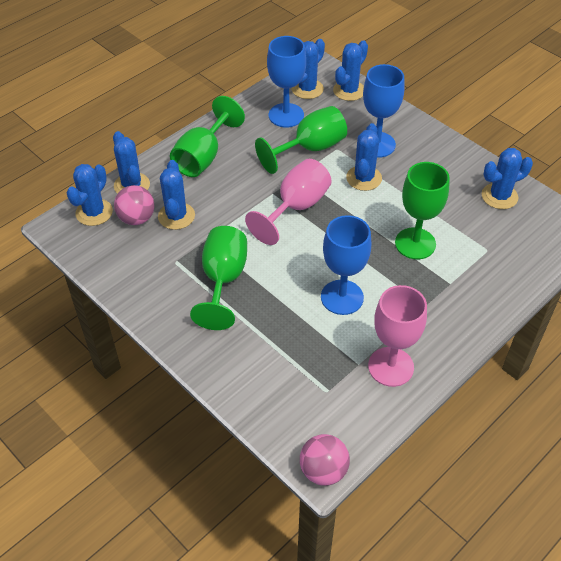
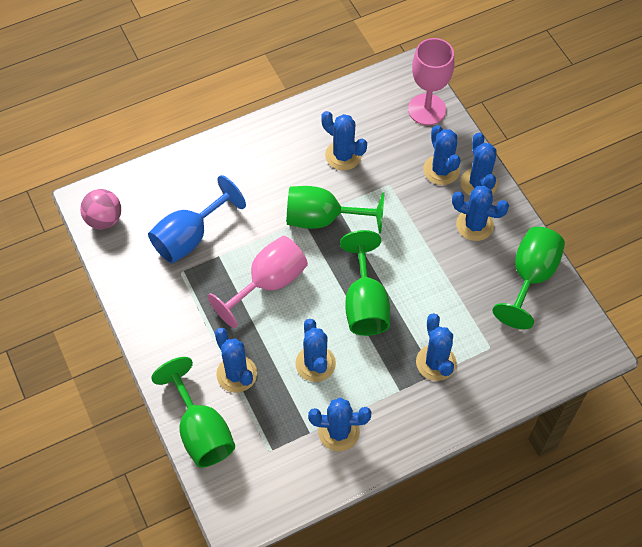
blue cactus: [66,164,113,226] [113,131,150,194] [158,160,195,230] [292,39,325,99] [333,40,368,101] [346,123,382,191] [482,148,533,209] = 7 -> [215,328,257,393] [295,319,336,382] [308,397,371,451] [321,111,367,170] [416,313,456,381] [423,125,460,185] [452,186,509,241] [460,133,498,196] = 8
blue goblet: [267,36,306,127] [321,215,371,315] [363,64,405,158] = 3 -> [148,175,246,264] = 1
pink ball: [114,185,155,225] [300,434,350,486] = 2 -> [80,189,121,229] = 1

